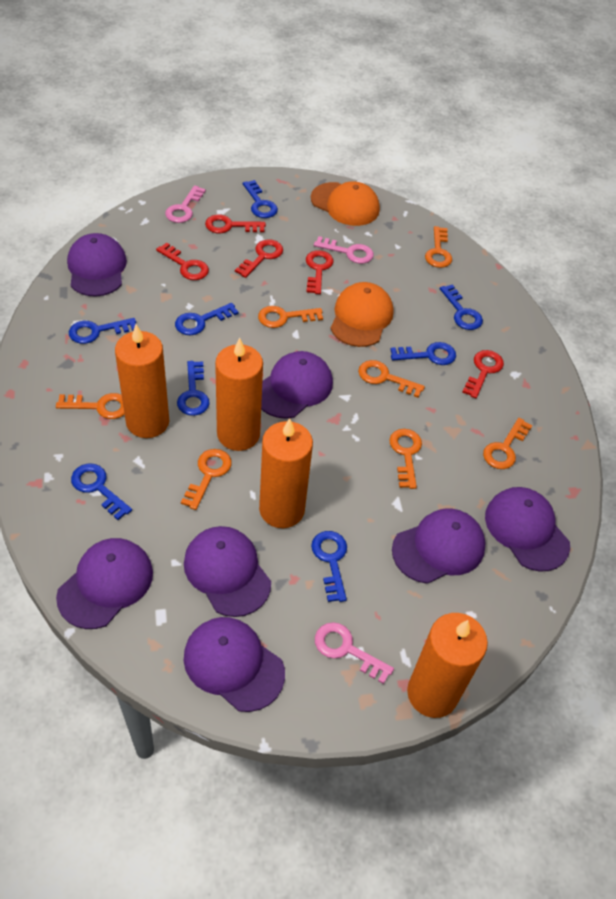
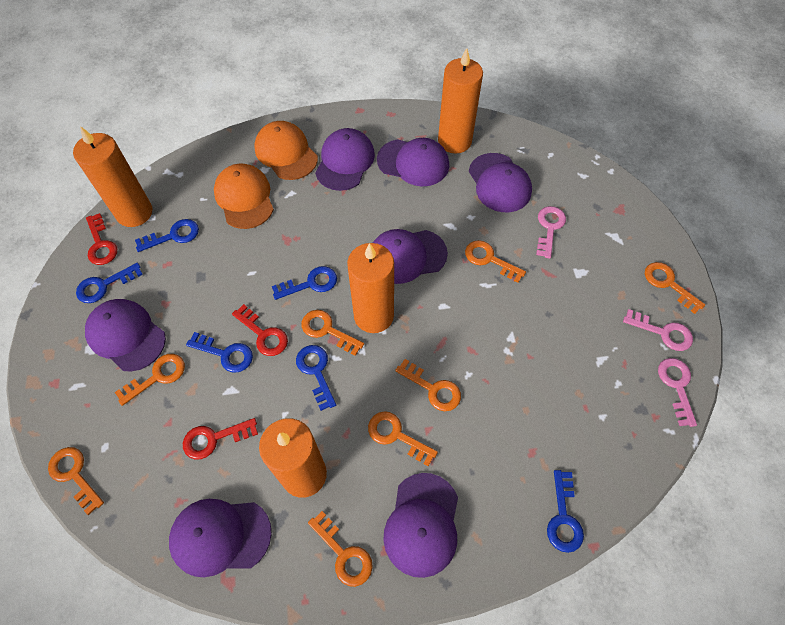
blue key: [69,318,136,344] [71,463,132,520] [175,303,239,335] [177,361,210,416] [243,180,278,218] [311,531,347,602] [390,342,456,365] [440,284,483,330] = 8 -> [76,263,143,303] [135,219,199,252] [186,332,253,373] [272,266,337,300] [296,345,336,411] [547,470,584,553] = 6
orange key: [56,393,125,419] [181,449,232,510] [258,306,323,328] [358,360,425,398] [389,429,422,489] [425,226,452,268] [483,418,532,469] = 7 -> [48,447,104,515] [115,354,185,406] [301,310,364,356] [308,511,373,587] [368,411,438,466] [395,359,461,411] [465,240,526,283] [645,262,705,314] = 8
red key: [156,243,209,280] [205,215,266,233] [235,239,283,278] [306,250,333,294] [462,350,504,399] = 5 -> [86,213,117,265] [183,418,258,460] [232,304,288,356] = 3

